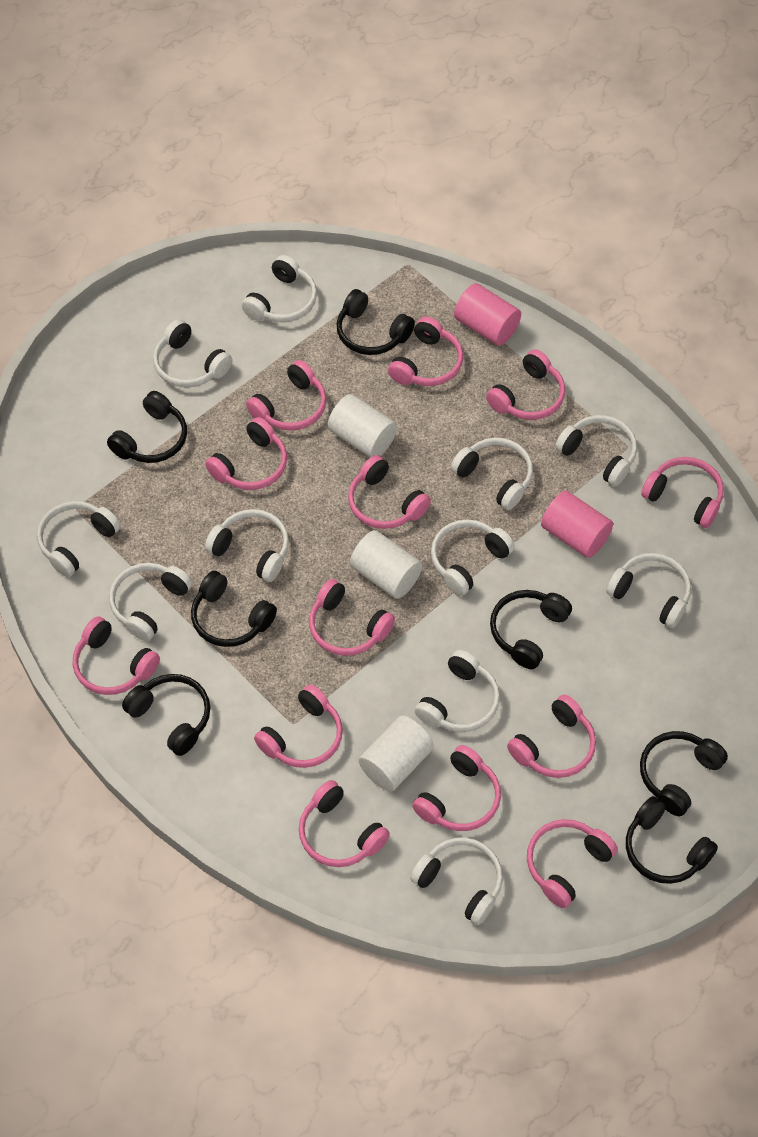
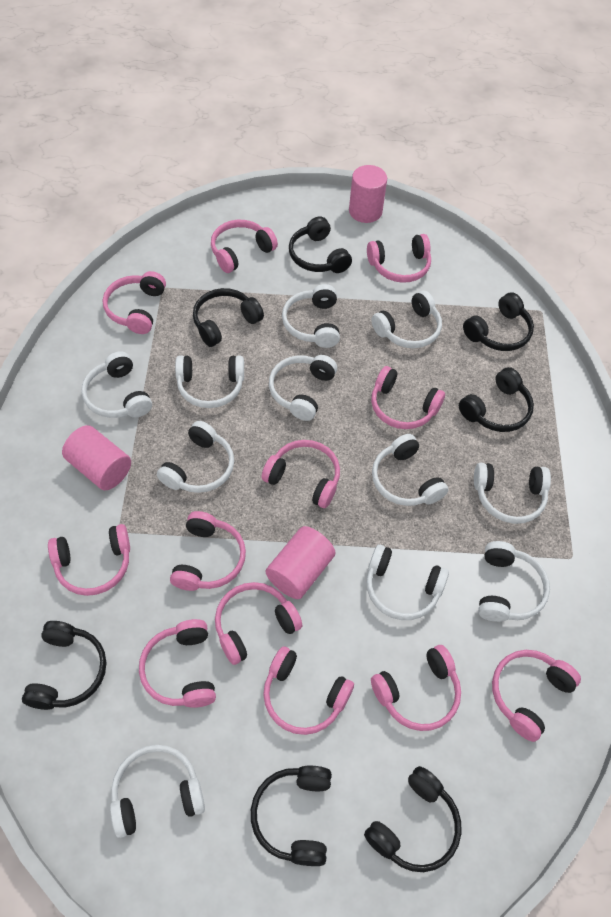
pink cylinder: [454,283,521,346] [541,491,613,558] = 2 -> [62,425,131,490] [266,526,336,599] [349,165,387,223] = 3
pink headphones: [73,616,160,695] [205,417,287,490] [246,360,326,431] [254,684,343,768] [299,780,390,867] [309,579,395,656] [348,455,431,529] [388,317,463,386] [412,745,501,831] [486,349,565,420] [507,695,596,778] [527,819,618,908] [641,457,724,528] = 13 -> [48,524,130,596] [103,271,166,334] [139,619,216,708] [170,511,246,591] [211,220,278,273] [215,582,302,665] [261,440,340,508] [263,646,354,735] [367,234,431,283] [371,366,445,429] [371,645,461,731] [492,650,581,742] = 12
white cylinder: [328,394,397,457] [350,530,422,599] [359,716,434,792] = 3 -> none = 0

